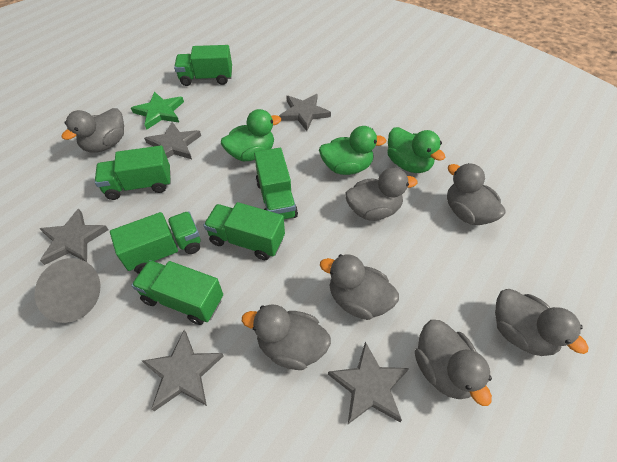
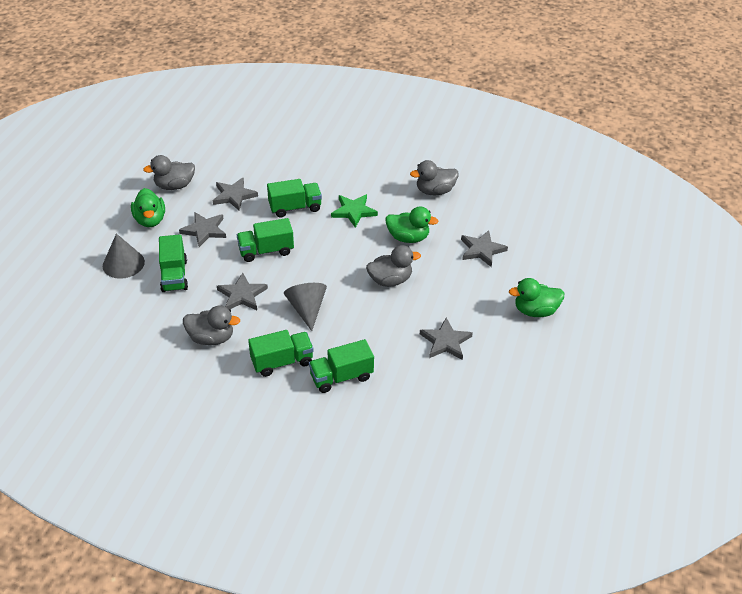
green truck: [95,145,171,200] [110,211,200,274] [131,260,223,325] [174,45,232,86] [204,202,285,260] [254,148,298,219] = 6 -> [159,234,188,292] [237,218,294,262] [248,330,314,377] [267,179,322,217] [309,339,374,393] = 5
grey cone: [35,258,100,323] = 1 -> [103,233,145,279] [284,283,327,331] = 2
grey duck: [61,108,124,153] [242,305,331,370] [320,254,399,320] [345,168,417,221] [415,320,492,406] [447,163,506,225] [495,289,589,356] = 7 -> [143,155,195,190] [183,305,240,345] [366,245,421,287] [410,160,458,195] = 4

